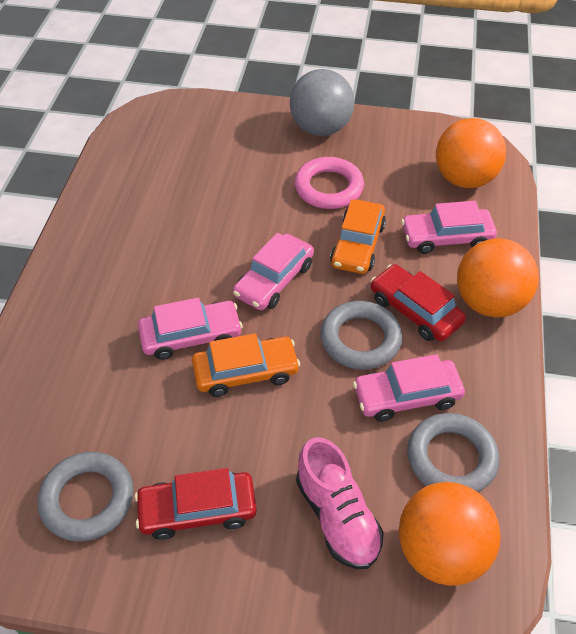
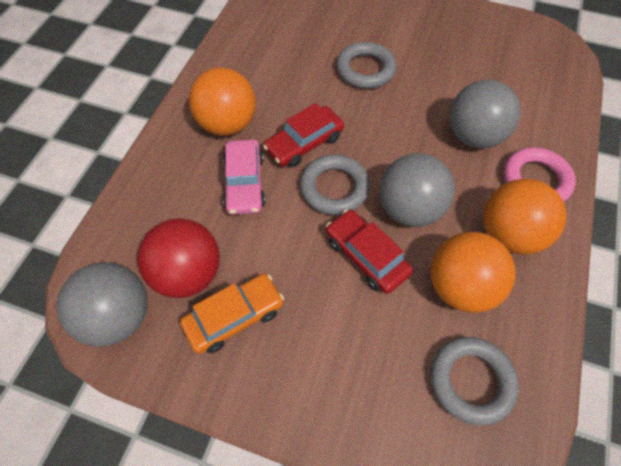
grey ball: [290,69,354,136] = 1 -> [56,262,148,347] [380,153,455,227] [450,80,521,148] = 3
orange car: [192,333,300,397] [330,199,386,274] = 2 -> [180,274,284,354] = 1
pink car: [138,298,243,360] [233,233,314,310] [353,354,465,422] [401,201,497,254] = 4 -> [223,139,265,215] = 1
pink shoe: [296,437,384,569] = 1 -> none = 0
red ball: none = 0 -> [137,218,220,298] = 1

